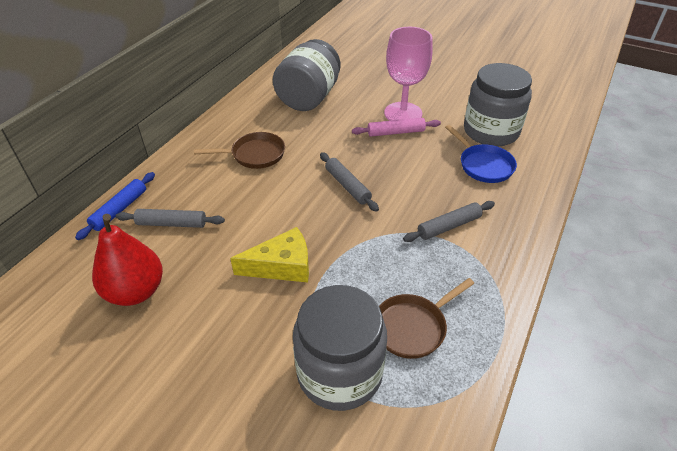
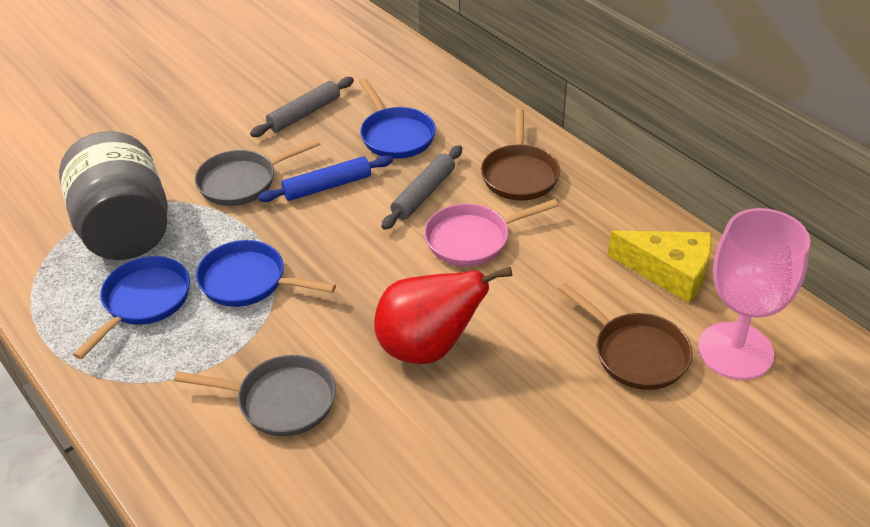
blue pan: [445,125,517,183] = 1 -> [73,256,190,359] [196,240,336,307] [359,79,436,159] = 3
grey jar: [273,39,340,111] [293,285,387,411] [464,63,532,146] = 3 -> [59,131,168,260] = 1
grey pan: none = 0 -> [174,355,336,436] [195,139,321,206] = 2
grey rolling pin: [116,209,225,228] [320,152,379,212] [403,201,495,242] = 3 -> [250,77,354,137] [381,145,462,230] = 2
pink pan: none = 0 -> [424,199,559,266] = 1
pink rolling pin: [352,118,441,137] = 1 -> none = 0

